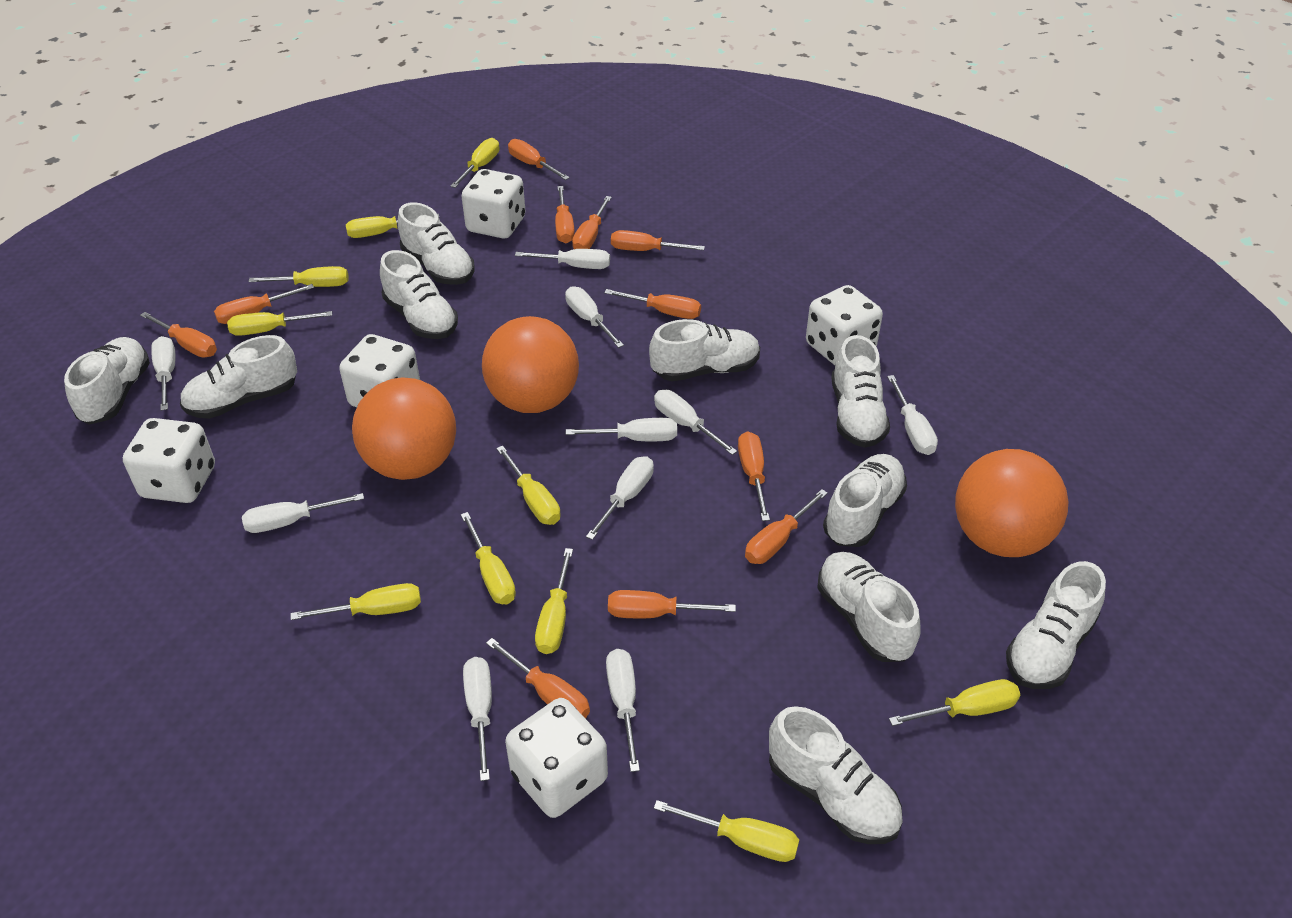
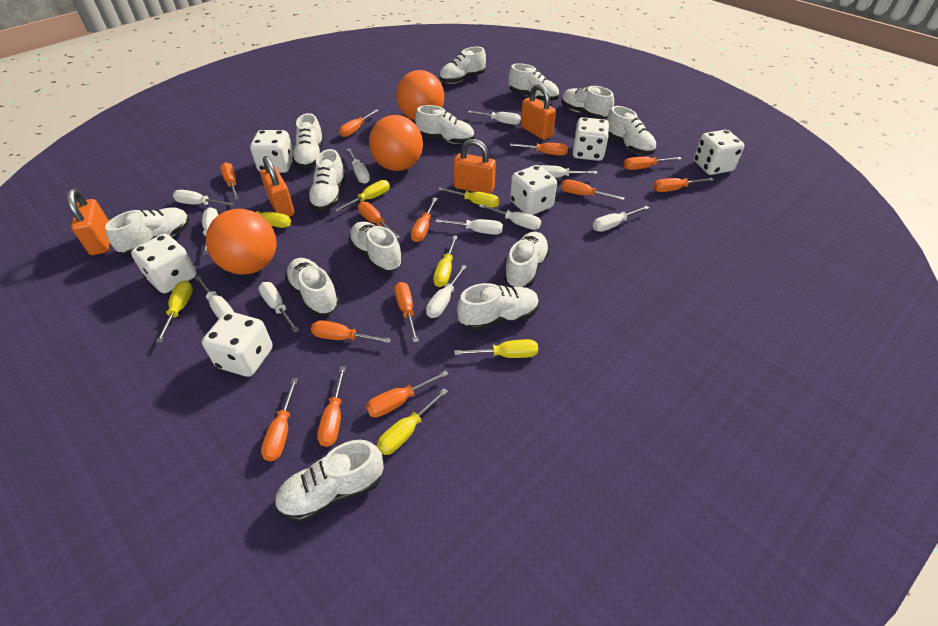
orange padlock: none = 0 -> [67,189,110,255] [260,156,295,217] [453,139,496,194] [521,84,556,140] = 4
orange screwdriver: [140,312,217,357] [214,284,314,324] [486,638,590,719] [508,139,570,180] [555,186,575,243] [572,196,612,249] [604,289,701,319] [608,590,736,618] [611,230,705,251] [738,431,770,521] [745,489,828,564] = 11 -> [220,162,239,200] [261,378,298,461] [311,320,391,343] [317,366,346,447] [339,109,379,137] [358,202,400,239] [366,370,449,417] [394,282,419,342] [411,198,438,242] [510,143,568,156] [561,179,625,200] [624,157,682,170] [653,178,714,192] = 13
white dice: [123,418,215,503] [339,334,420,407] [461,169,525,239] [505,698,608,818] [806,285,883,365] = 5 -> [131,234,197,293] [202,311,273,377] [250,130,293,173] [510,165,557,215] [573,117,609,161] [694,130,744,175] = 6
white screwdriver: [151,336,176,411] [242,493,364,533] [463,657,492,781] [515,249,610,269] [565,286,624,348] [566,418,677,441] [586,456,654,540] [606,649,640,772] [654,390,737,455] [887,375,938,455] = 10 -> [173,190,234,206] [195,276,234,319] [202,207,218,255] [258,282,299,333] [347,149,370,184] [426,265,467,318] [436,219,503,235] [468,111,521,125] [479,204,541,230] [541,165,597,178] [593,206,649,232] = 11
white shoe: [64,337,150,425] [180,335,297,419] [380,250,458,339] [398,202,475,285] [649,319,760,381] [769,706,903,844] [817,552,921,662] [823,454,907,547] [831,335,890,448] [1006,561,1106,689] = 10 -> [105,208,190,255] [274,440,384,522] [285,258,339,316] [292,113,324,169] [308,149,346,211] [349,222,403,273] [415,105,474,144] [439,47,486,84] [457,283,539,331] [504,232,550,288] [508,63,559,102] [561,86,614,119] [607,106,656,155] = 13
yellow screwdriver: [227,311,332,336] [248,266,348,287] [290,583,421,620] [346,214,439,238] [450,138,499,188] [461,512,516,604] [496,446,561,525] [535,548,573,654] [654,800,799,862] [889,679,1020,726] = 10 -> [156,280,193,343] [231,209,291,228] [335,180,390,212] [377,388,448,455] [433,235,458,287] [438,187,499,208] [454,339,538,358] = 7

